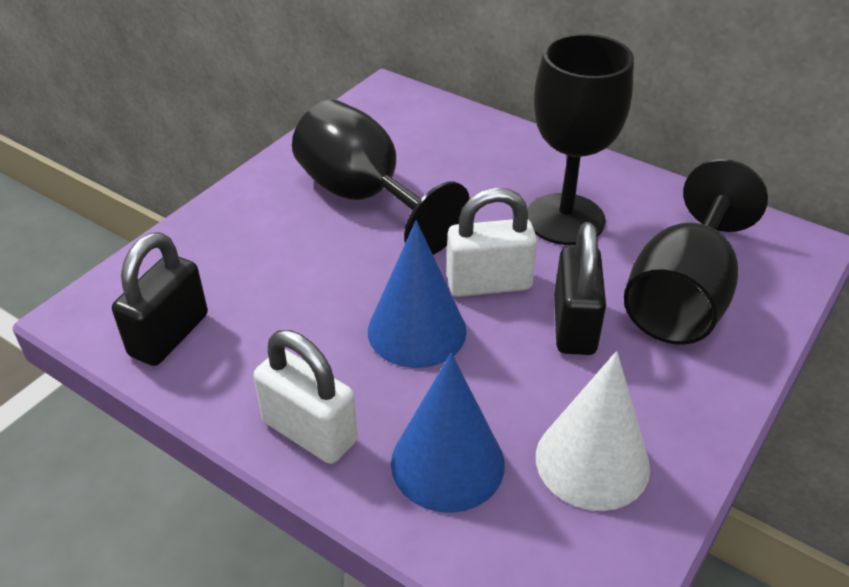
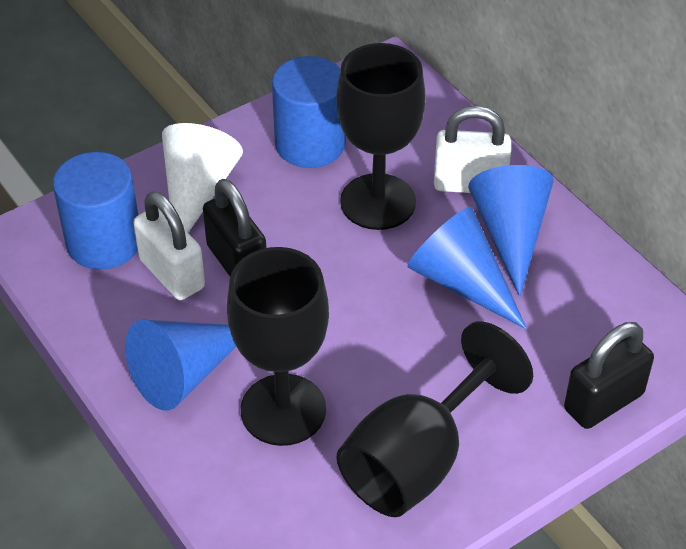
blue cone: [368,220,467,368] [391,353,505,513] = 2 -> [125,320,236,411] [407,207,527,329] [468,165,554,297] = 3
blue cylinder: none = 0 -> [53,152,138,270] [272,56,346,168] = 2

